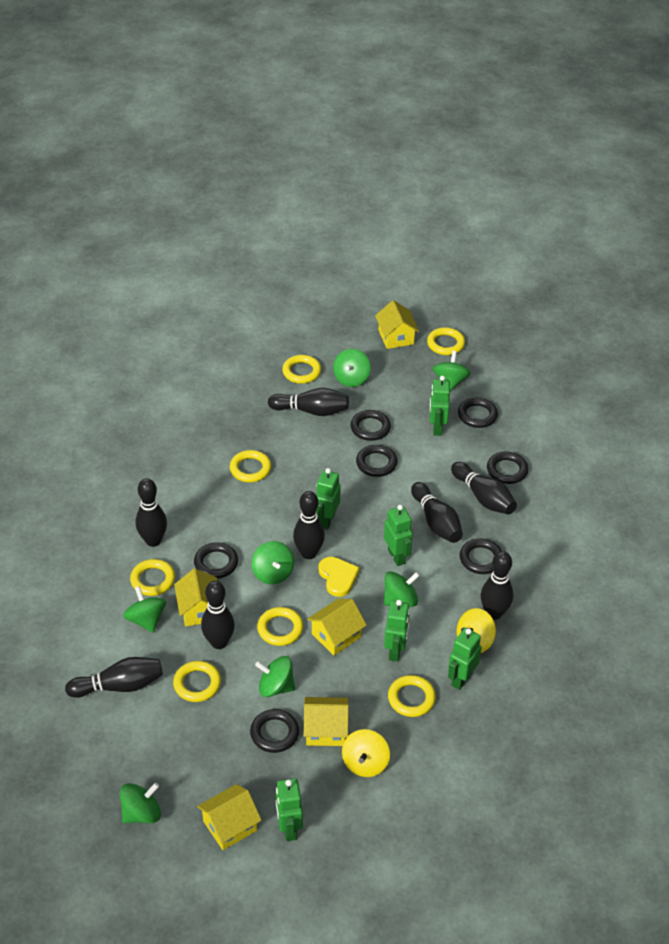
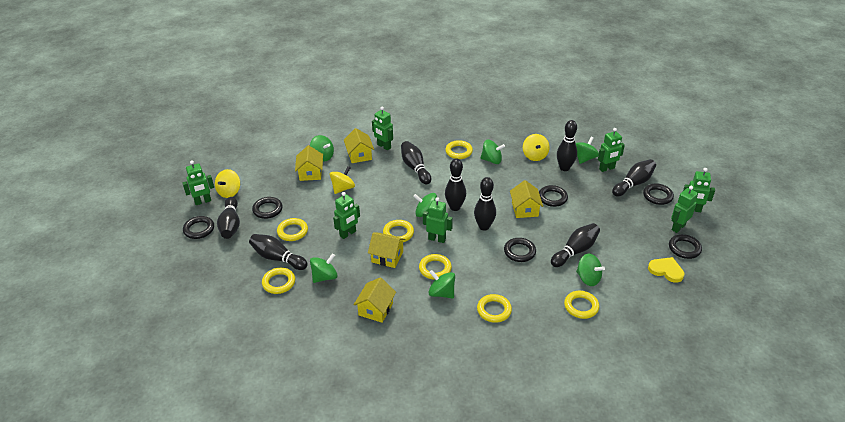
black ring: [194,542,238,579] [250,709,299,753] [350,410,391,441] [356,445,398,477] [458,397,498,428] [460,538,502,574] [487,452,528,484] = 7 -> [183,216,214,239] [252,197,283,219] [504,238,536,262] [539,185,568,207] [643,183,674,205] [669,234,702,259] = 6
green robot: [276,778,303,841] [316,468,341,530] [384,505,413,566] [384,600,410,662] [430,376,450,436] [448,628,482,690] = 6 -> [182,160,214,205] [333,192,360,239] [372,106,393,150] [423,197,453,243] [598,128,625,172] [671,186,698,233] [683,168,715,212] = 7
yellow spinning top: [342,729,390,777] [457,608,496,653] = 2 -> [215,169,240,198] [330,166,355,194] [523,134,549,161] = 3

